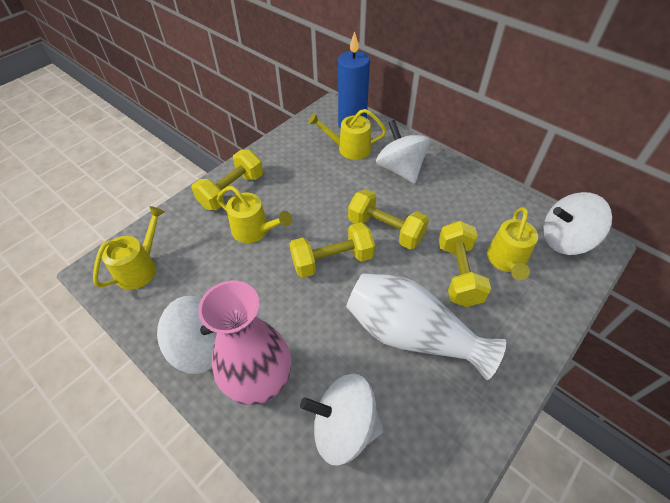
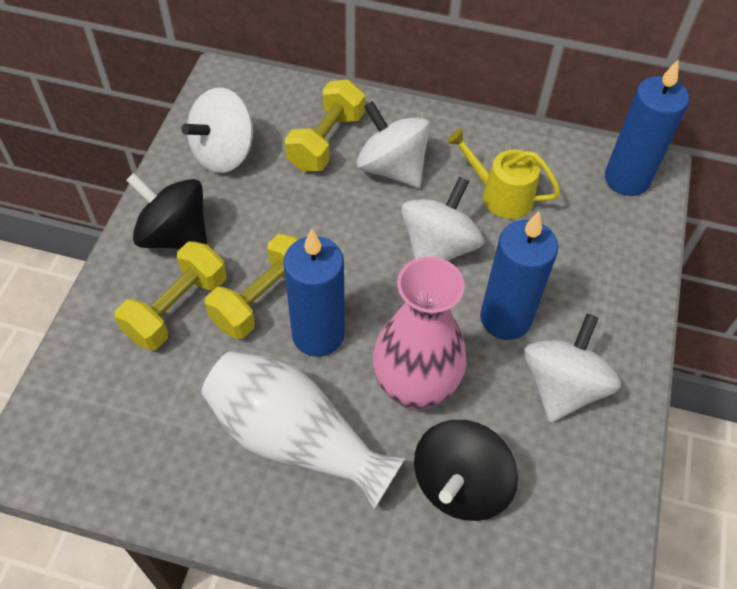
black spinning top: none = 0 -> [126,173,207,249] [414,420,518,521] = 2
blue candle: [338,31,370,130] = 1 -> [283,228,345,357] [480,211,558,340] [605,59,689,196] = 3
yellow dumbbell: [192,149,263,210] [289,222,375,278] [348,189,429,249] [439,221,491,307] = 4 -> [115,242,227,350] [205,234,299,339] [285,79,365,171] = 3
yellow watering can: [93,206,165,290] [217,186,292,243] [308,109,387,160] [487,207,538,280] = 4 -> [447,128,561,219] = 1

